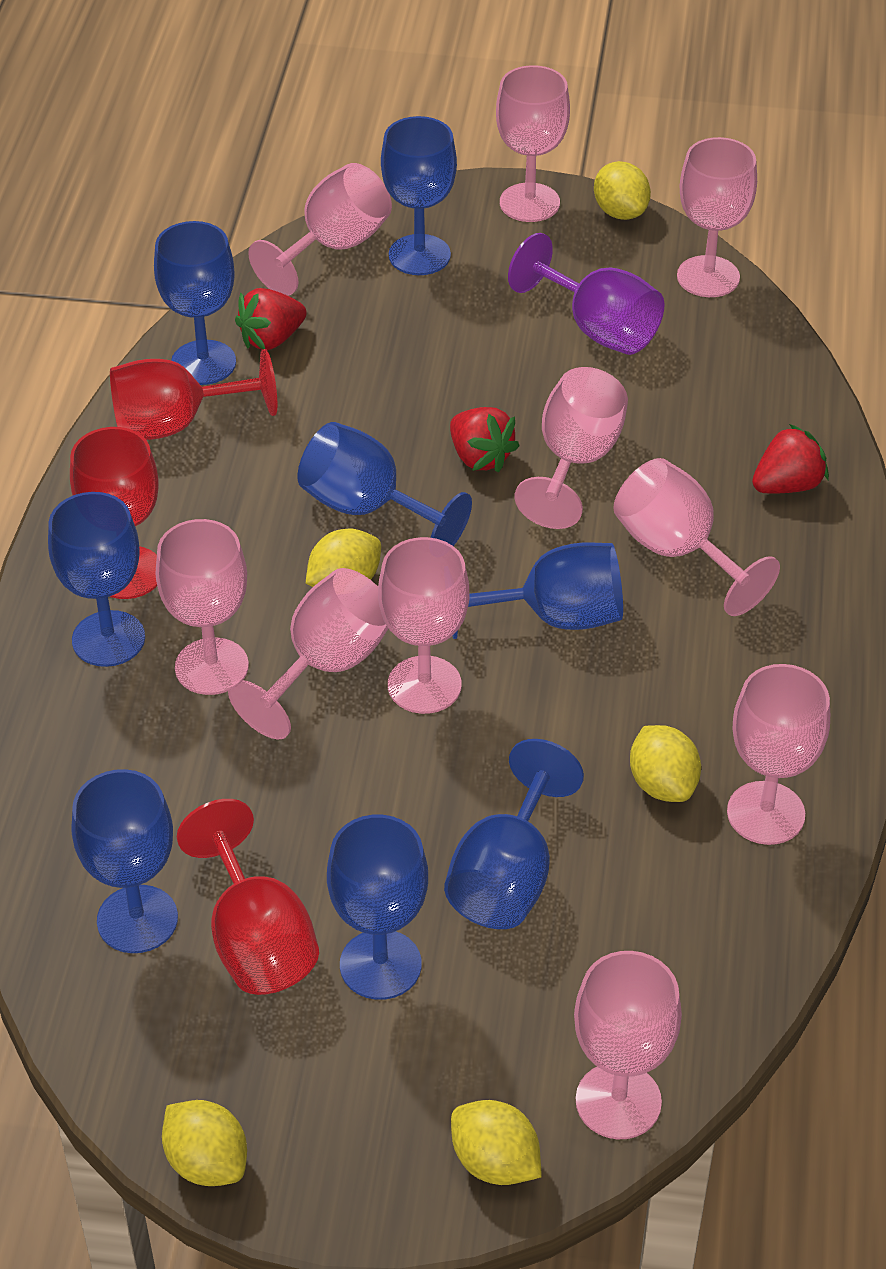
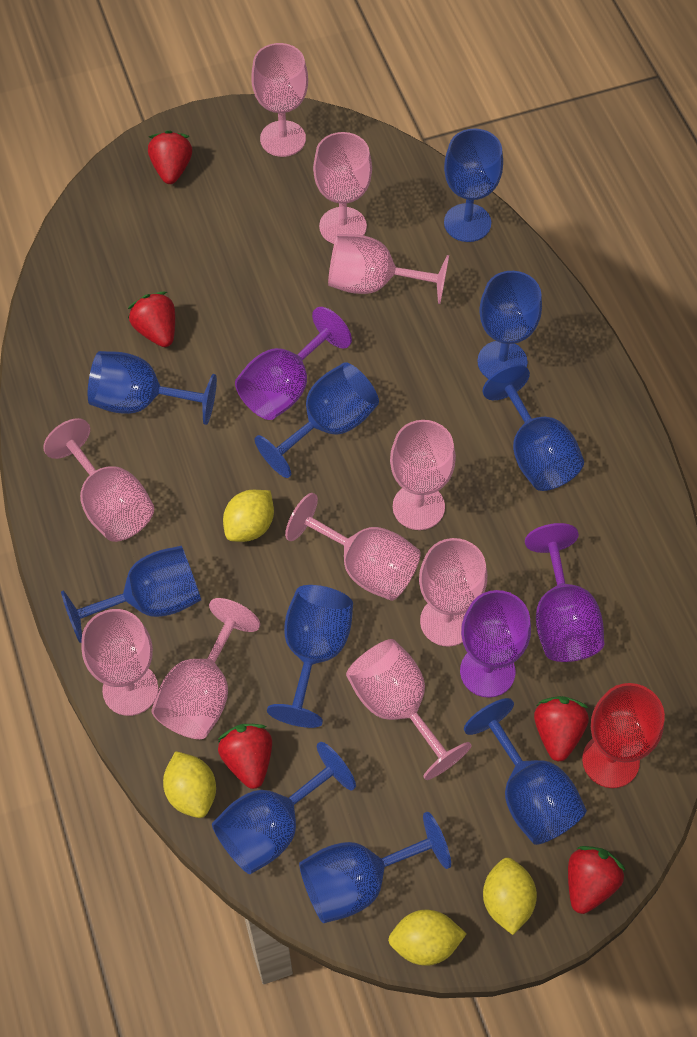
blue goblet: [48,492,145,667] [72,769,178,953] [154,221,236,385] [298,422,472,546] [327,815,428,1000] [381,116,457,275] [444,739,584,929] [453,543,623,639] = 8 -> [61,546,201,643] [88,351,217,425] [212,742,356,874] [254,362,379,478] [267,585,353,728] [299,812,451,923] [444,128,503,242] [464,698,587,845] [477,271,542,379] [482,364,584,491] = 10
purple goblet: [508,233,664,355] = 1 -> [235,307,352,420] [460,590,531,698] [525,523,604,662] = 3
red goblet: [70,427,159,599] [110,349,277,440] [177,799,319,995] = 3 -> [582,683,665,788] = 1
red strawberry: [235,288,307,350] [450,407,520,473] [752,424,829,494] = 3 -> [128,292,175,347] [148,130,192,184] [218,724,272,789] [534,696,589,762] [568,846,626,914] = 5
yellow lemon: [162,1100,247,1186] [306,529,381,587] [451,1100,542,1185] [594,161,651,220] [630,725,701,802] = 5 -> [163,751,216,818] [223,490,274,542] [388,910,466,966] [483,858,537,935] = 4

